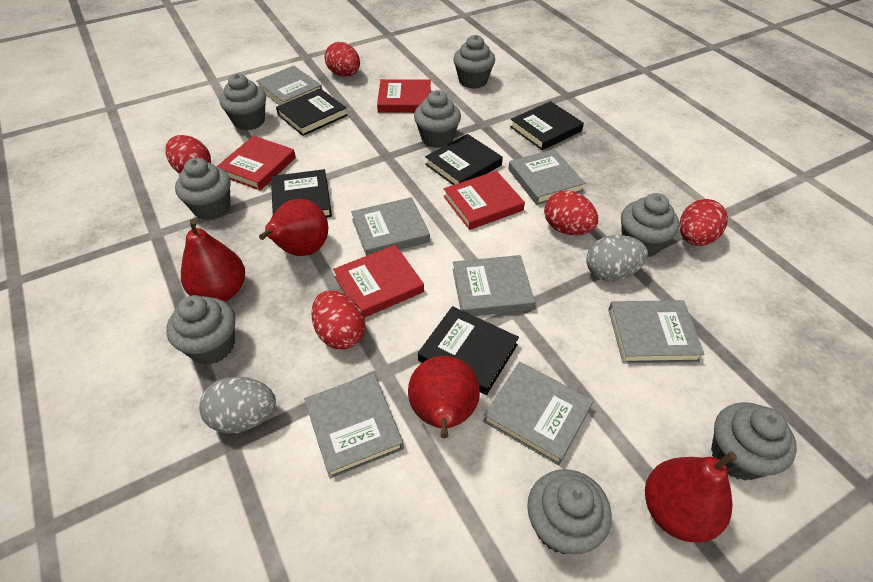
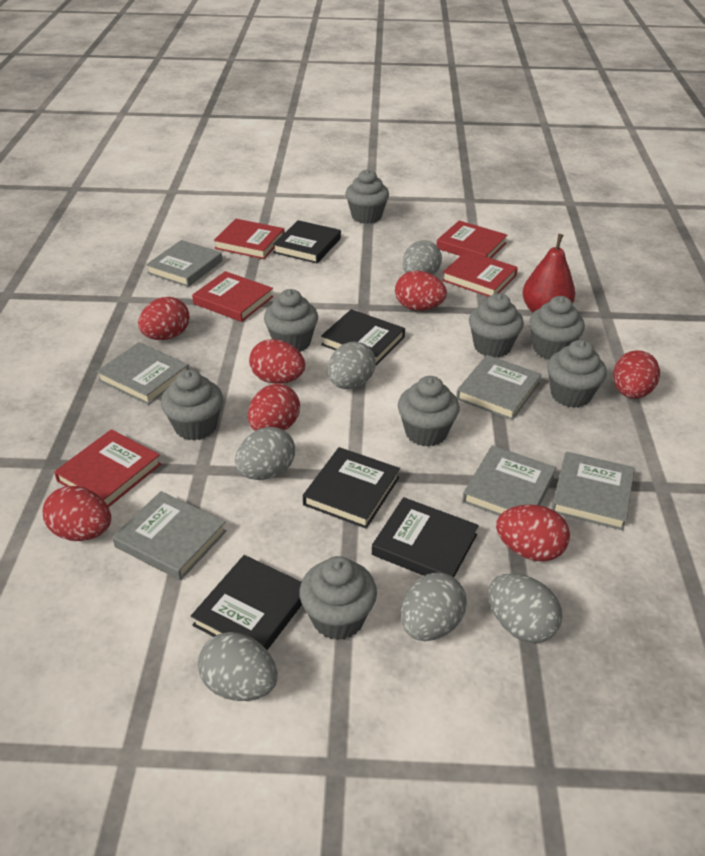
grey book: [256,66,322,105] [304,373,404,479] [351,197,430,256] [453,255,535,316] [483,362,593,466] [508,149,585,205] [608,300,705,363] = 7 -> [96,342,189,405] [112,491,227,580] [146,240,222,287] [456,355,542,420] [462,445,556,516] [551,451,634,530] = 6
grey egg: [199,377,276,434] [586,235,648,281] = 2 -> [198,632,277,701] [235,427,295,480] [328,342,376,389] [401,572,467,641] [403,240,442,275] [488,573,562,643] = 6
red book: [216,136,296,191] [333,245,424,318] [377,79,431,113] [444,171,525,230] = 4 -> [54,429,161,507] [192,271,273,322] [214,219,285,259] [437,221,508,258] [442,251,518,297] = 5
red egg: [166,135,211,174] [311,290,365,350] [325,42,360,77] [544,190,598,235] [679,199,728,246] = 5 -> [42,486,111,541] [138,297,189,340] [248,384,300,431] [249,339,305,384] [395,271,447,311] [496,504,570,561] [613,350,660,399] = 7
red pear: [181,219,245,302] [259,199,328,256] [408,356,480,438] [645,451,737,543] = 4 -> [522,234,575,313] = 1

